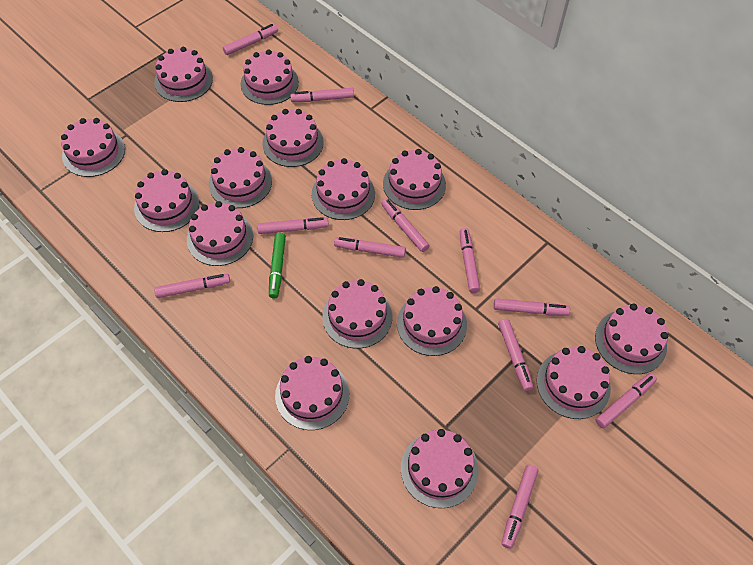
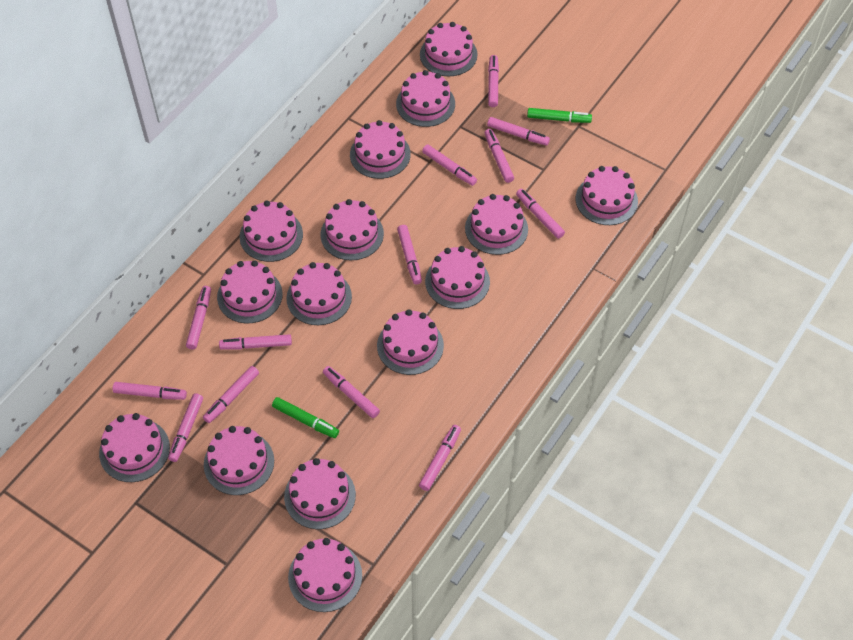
green marker: [269,233,286,298] = 1 -> [272,397,339,438] [527,108,592,123] = 2
pink marker: [154,274,230,298] [223,24,278,55] [257,217,329,234] [290,88,354,102] [334,237,406,258] [381,198,430,252] [460,228,480,293] [494,298,570,316] [498,319,534,391] [501,465,538,549] [595,373,657,429] = 11 -> [113,382,187,400] [168,393,203,462] [186,286,211,350] [203,366,259,423] [219,334,292,350] [323,366,380,418] [397,225,422,284] [419,425,461,491] [422,144,477,186] [485,129,514,183] [487,117,550,146] [488,55,499,107] [516,189,565,239] = 13

